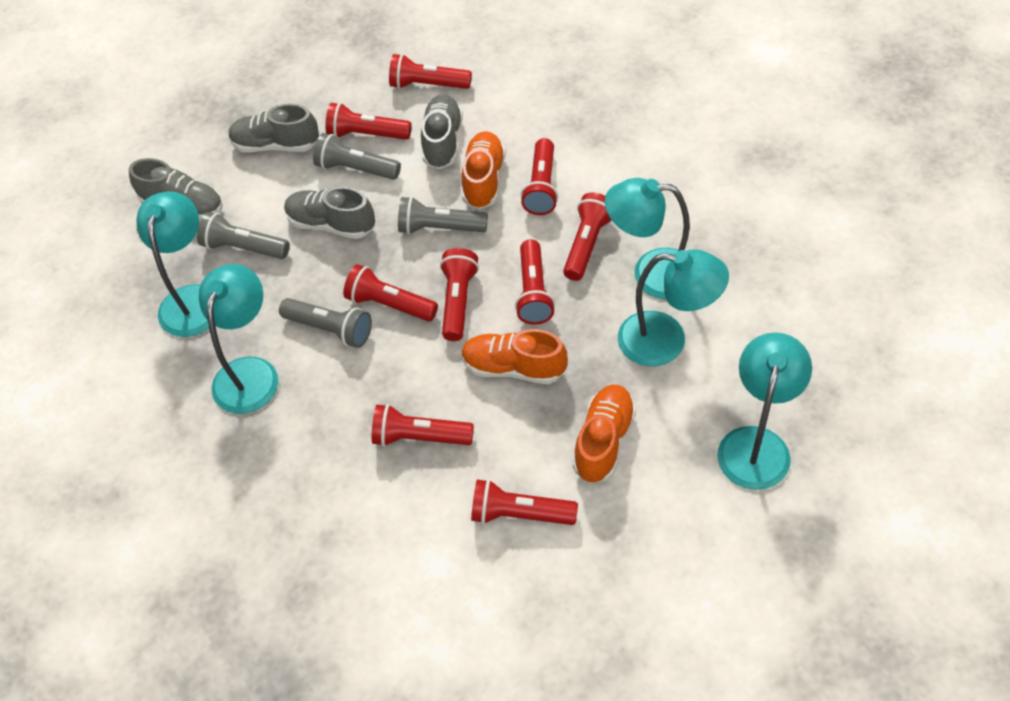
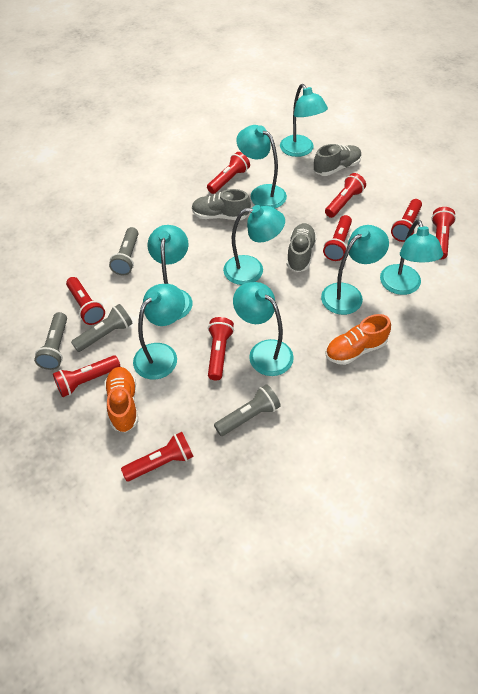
grey shoe: [129,158,223,221] [229,104,319,153] [284,187,375,239] [421,94,463,169] = 4 -> [192,189,251,220] [287,223,317,272] [314,144,362,176] = 3
orange shoe: [461,329,568,384] [462,131,506,210] [573,385,636,484] = 3 -> [104,367,138,433] [325,314,391,365] = 2
turquoise lamp: [136,191,209,337] [199,264,278,414] [605,178,690,299] [618,249,729,366] [717,332,812,490] = 5 -> [133,284,185,379] [147,225,193,320] [223,205,285,285] [233,282,294,376] [236,125,287,208] [280,84,328,157] [321,225,389,315] [380,219,443,295] = 8

